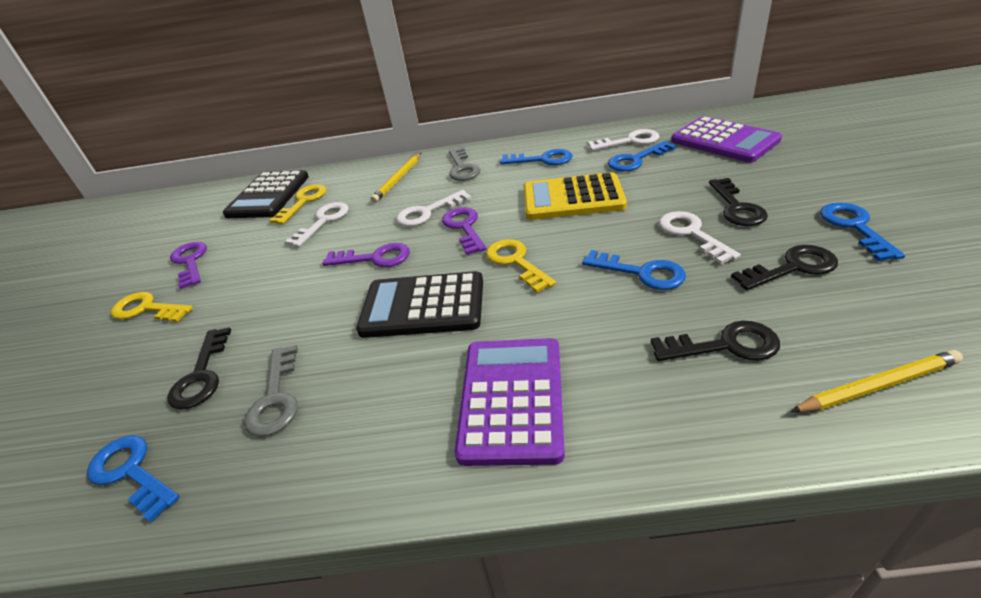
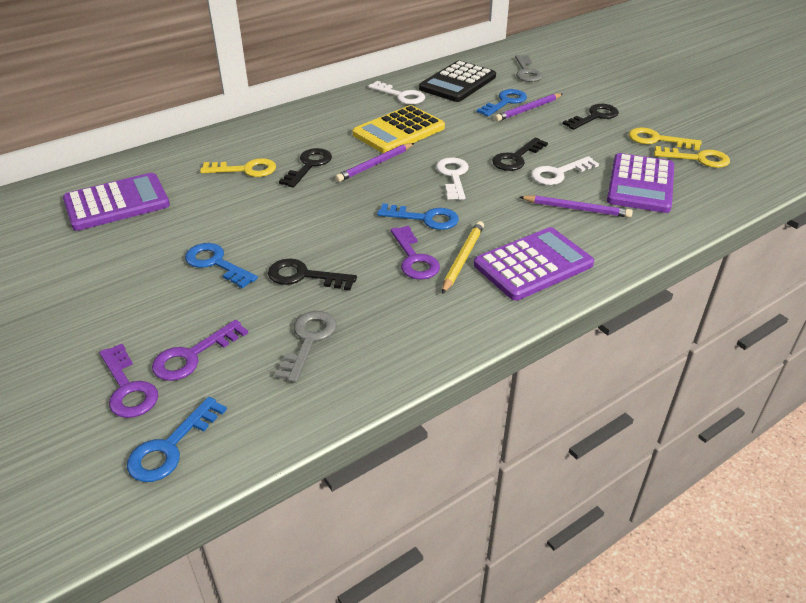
black calculator: [223,170,309,218] [356,271,483,338] = 2 -> [419,61,496,102] = 1
blue key: [87,435,180,522] [500,149,573,165] [582,250,686,290] [608,141,677,172] [820,202,905,261] = 5 -> [127,397,227,482] [185,243,258,289] [377,203,459,230] [477,89,527,116] = 4
purple calculator: [455,338,565,466] [671,116,782,162] = 2 -> [63,173,170,231] [474,227,594,301] [607,153,674,213] = 3
purple pencil: none = 0 -> [335,143,414,182] [494,93,563,121] [520,195,633,218] = 3
white key: [285,202,349,247] [396,190,471,227] [587,129,659,151] [659,211,741,264] = 4 -> [368,81,425,105] [436,157,469,200] [531,156,599,185] = 3
yellow pencil: [371,153,421,203] [790,350,963,412] = 2 -> [442,221,484,294] = 1

